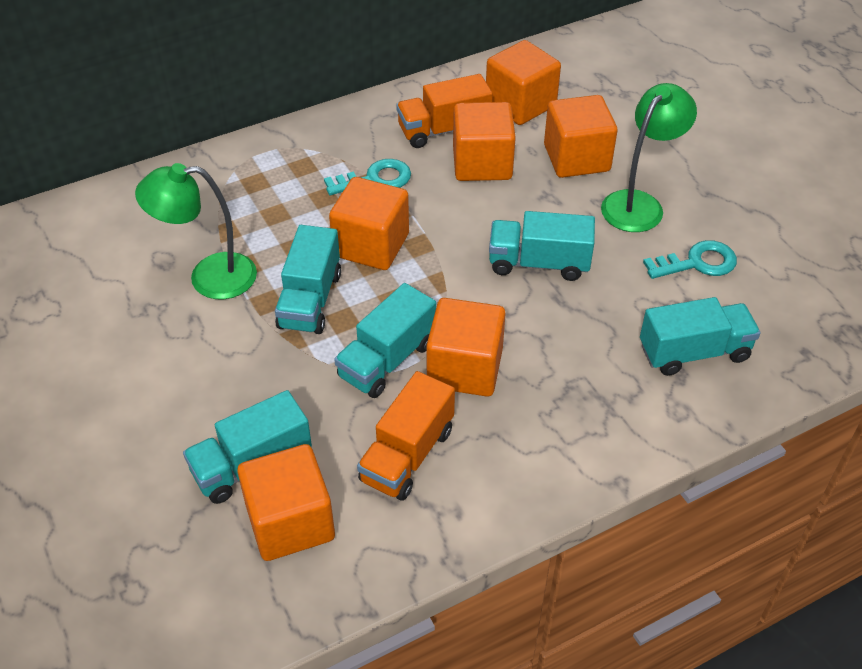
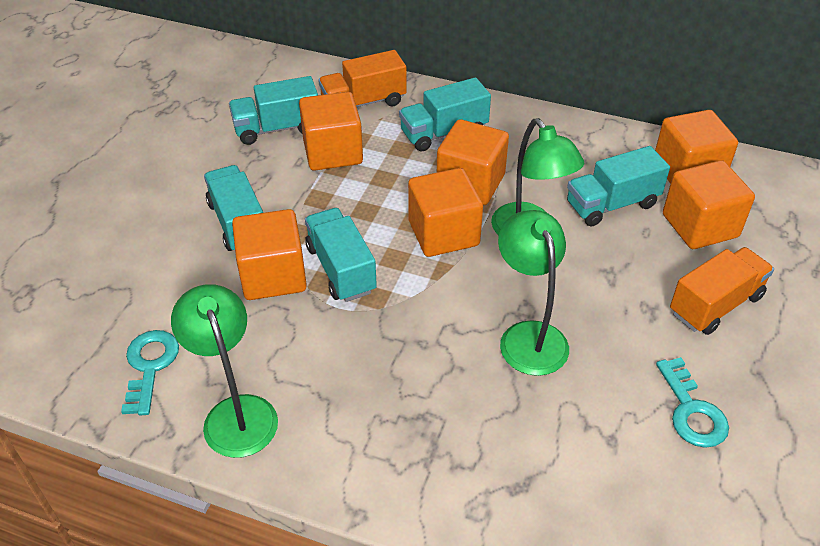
green lamp: [135,163,257,299] [601,83,697,232] = 2 -> [171,284,278,458] [491,118,584,236] [498,210,569,376] = 3

